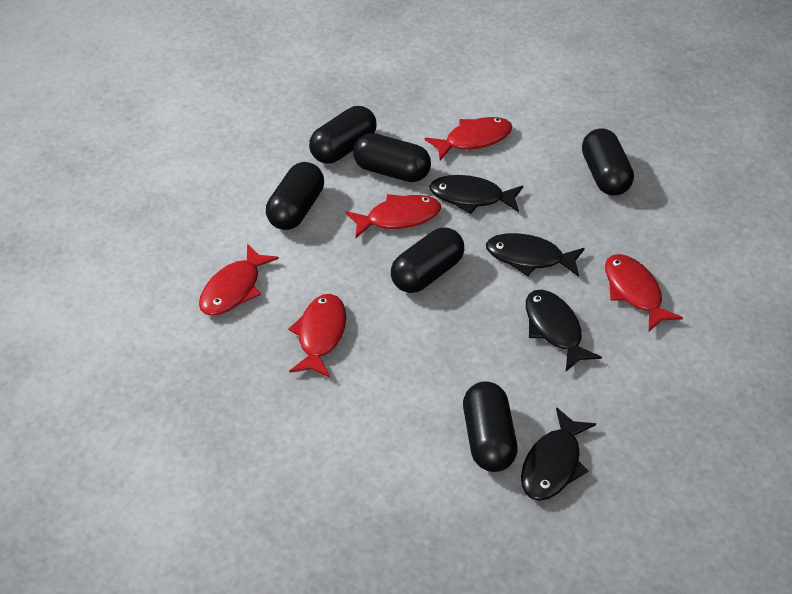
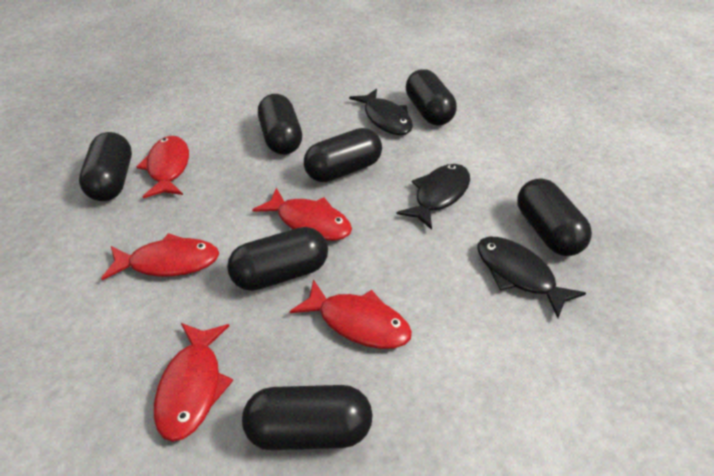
black capsule: [266,162,324,230] [309,106,376,164] [353,133,431,182] [391,227,464,293] [463,381,518,472] [582,128,634,195] = 6 -> [79,132,132,201] [227,227,328,291] [242,385,373,450] [258,94,302,155] [304,128,382,182] [406,69,457,125] [517,178,592,256] = 7
black fish: [429,175,523,214] [486,233,585,277] [521,407,596,501] [526,290,602,371] = 4 -> [349,89,413,135] [397,164,470,230] [477,237,586,318] = 3

